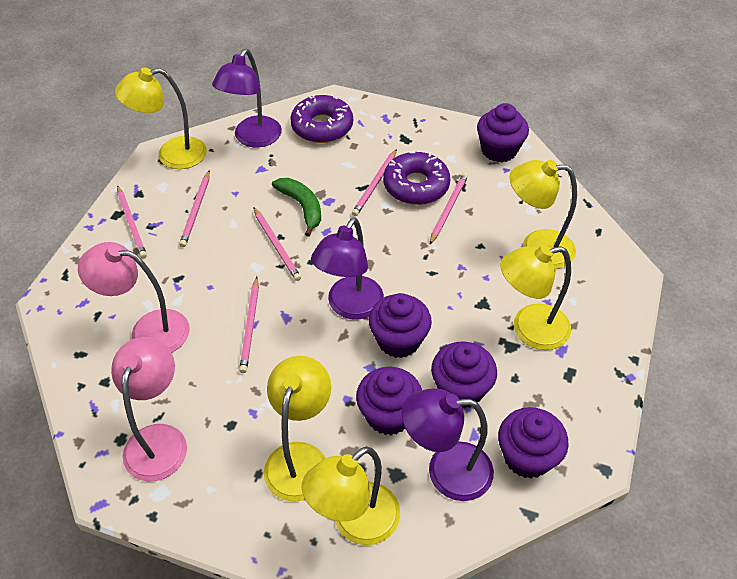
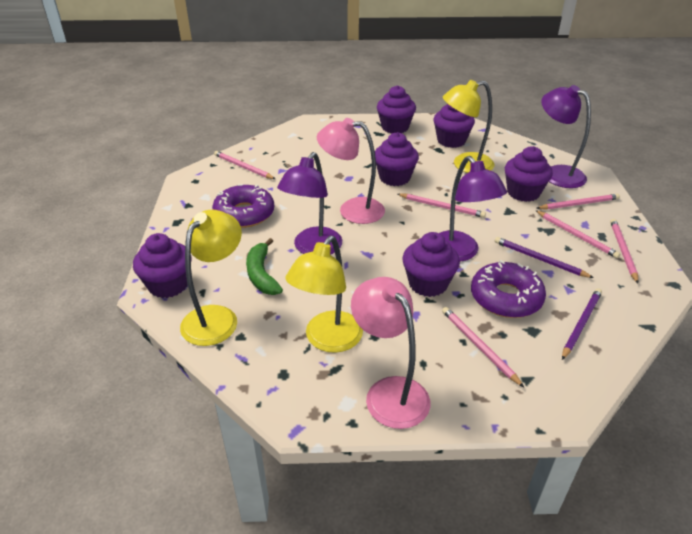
purple cupcake: [356,367,422,435] [369,293,432,358] [431,341,497,409] [477,103,529,162] [498,407,569,478] = 5 -> [133,233,187,298] [375,132,419,186] [377,85,416,133] [402,232,460,297] [433,104,475,148] [505,146,553,202] = 6
purple pencil: none = 0 -> [495,237,594,278] [562,288,602,360] = 2
yellow lamp: [115,68,207,169] [264,356,331,502] [302,446,400,545] [500,245,571,350] [510,160,577,269] = 5 -> [180,210,242,346] [285,236,363,353] [443,80,494,173] = 3

